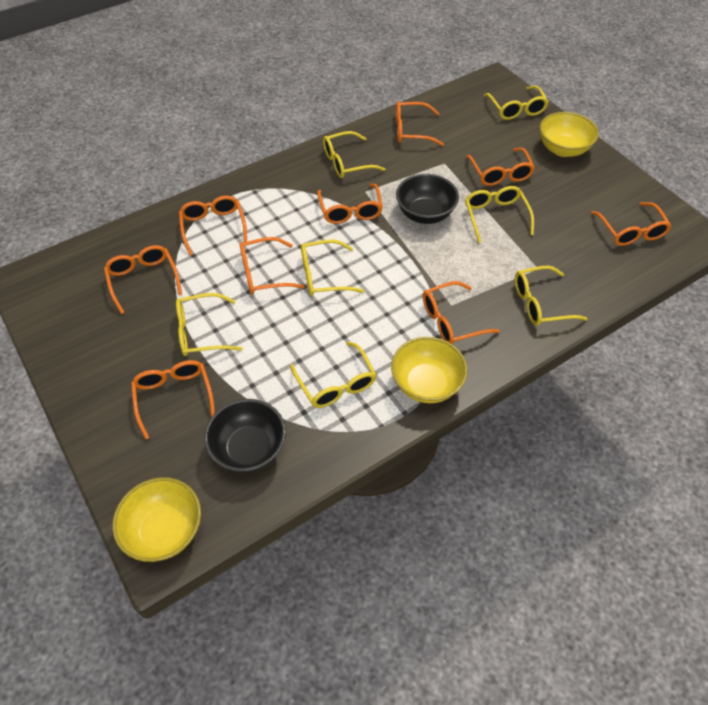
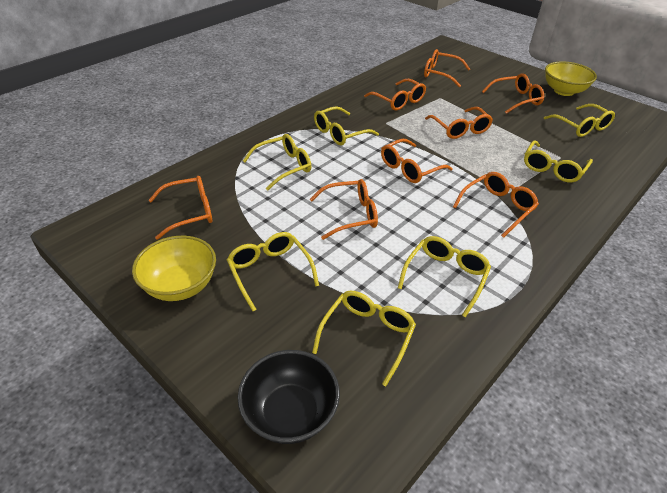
black bowl: [204,399,286,473] [396,174,459,224] = 2 -> [237,350,340,444] = 1
orange glasses: [104,245,182,314] [131,360,215,439] [179,196,247,256] [240,237,305,294] [317,184,383,224] [396,101,444,146] [423,281,499,344] [466,148,535,186] [591,202,671,246] = 9 -> [149,176,212,240] [310,179,378,240] [364,79,426,111] [381,139,453,183] [424,49,470,87] [425,107,493,139] [453,172,539,238] [482,73,544,114] = 8
yellow bowl: [112,477,201,562] [391,337,467,403] [540,112,599,157] = 3 -> [132,236,216,301] [545,61,597,96] = 2

